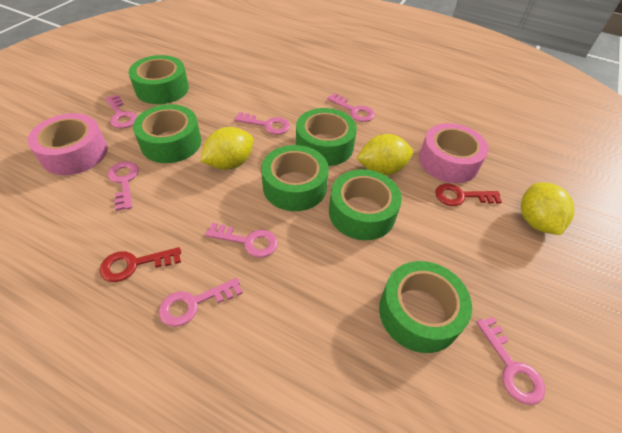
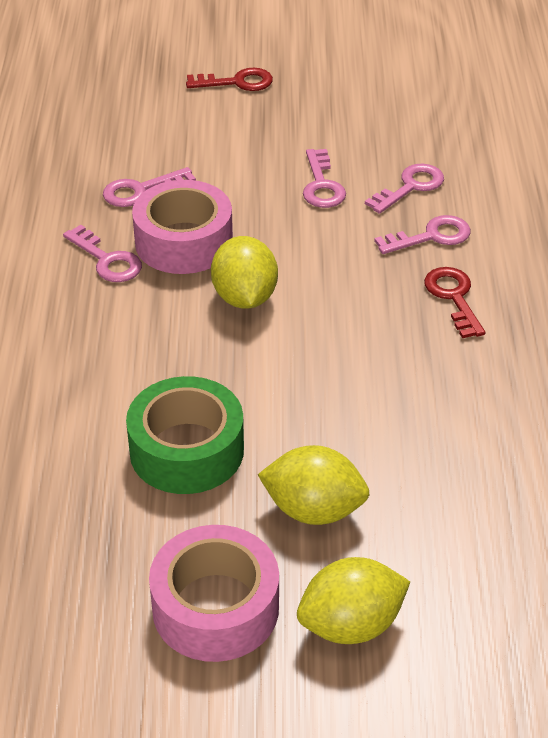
green tape: [128,55,189,104] [133,104,202,163] [261,145,329,211] [296,108,357,166] [329,169,402,240] [379,261,472,353] = 6 -> [126,376,244,494] = 1
pink key: [105,94,137,128] [108,161,139,211] [159,278,242,327] [205,223,278,258] [234,112,290,135] [327,93,375,122] [476,317,545,405] = 7 -> [63,225,142,282] [103,167,196,207] [303,149,346,208] [365,164,444,214] [374,215,471,254] = 5

